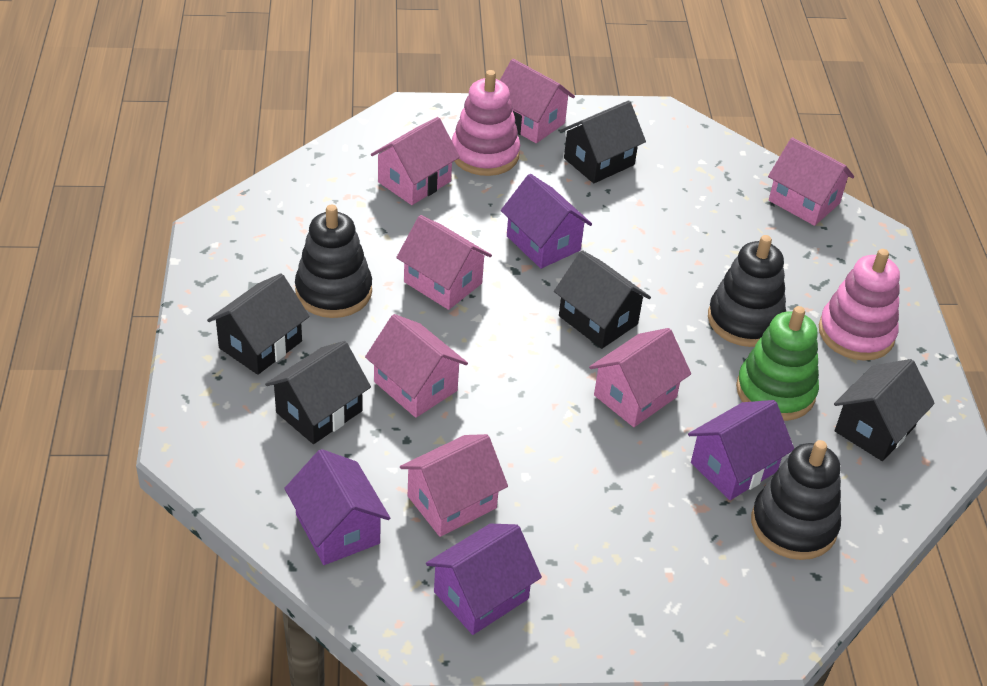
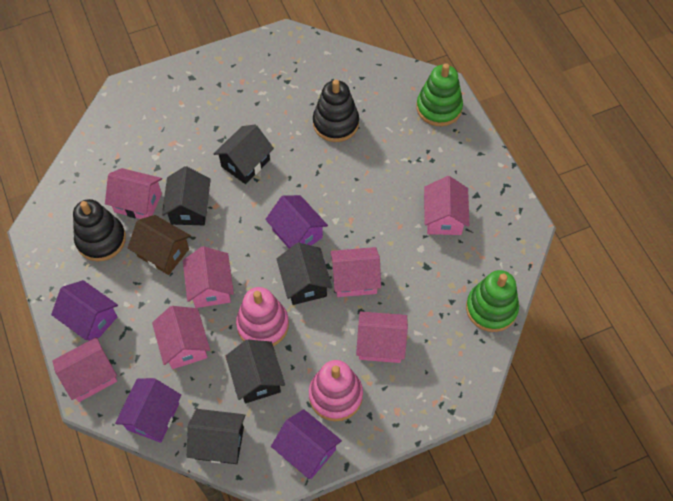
black stacking toy: [295,205,372,318] [708,235,786,347] [751,440,841,560] = 3 -> [73,199,126,261] [313,79,359,142] = 2
brown house: none = 0 -> [128,215,191,275] = 1
green stacking toy: [736,306,819,421] = 1 -> [416,63,463,126] [466,270,519,332] = 2

